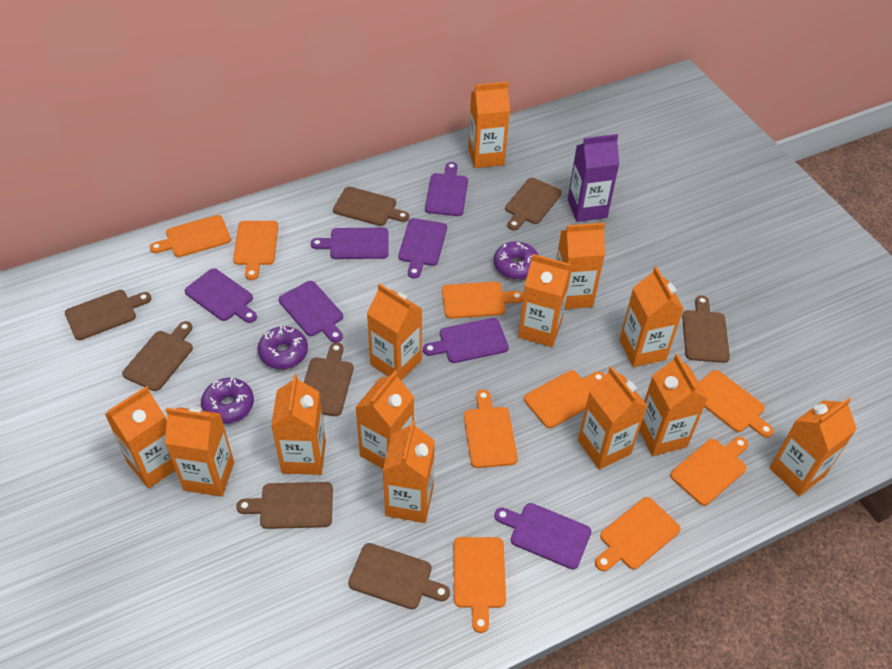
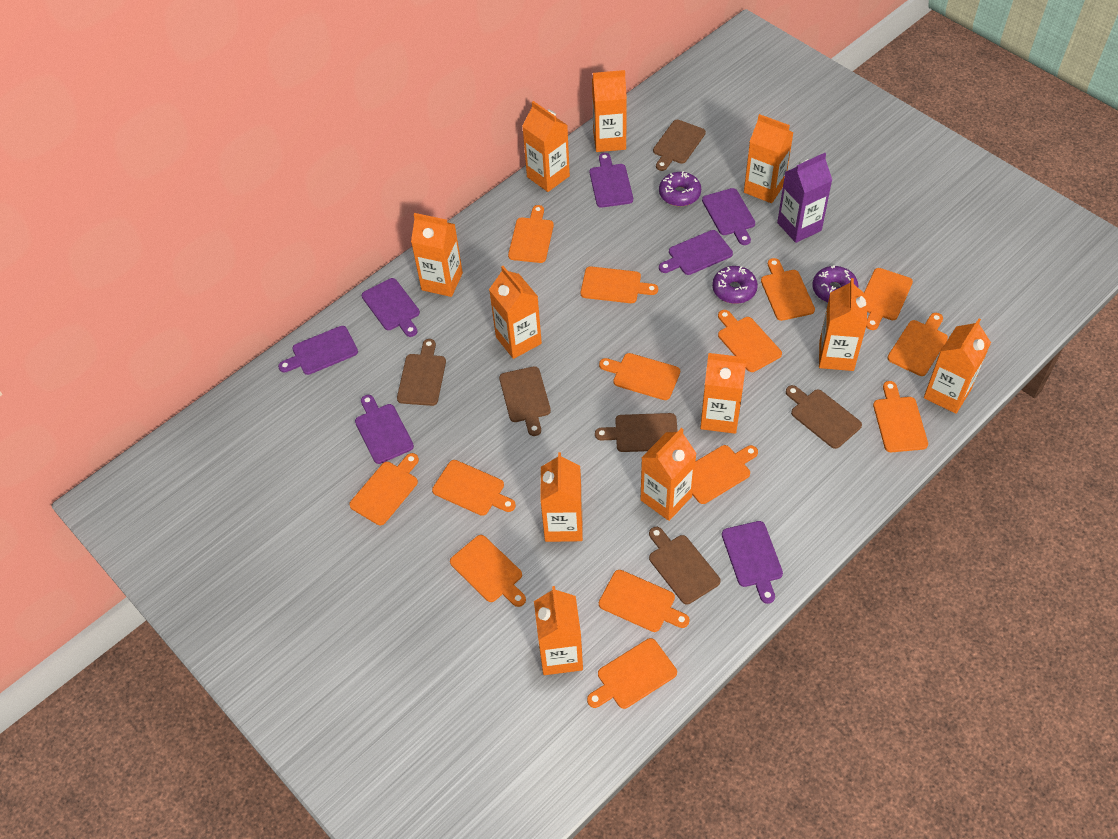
brown cutting board: [65,290,152,340] [122,321,193,391] [236,482,333,529] [304,342,354,416] [333,187,409,226] [348,543,450,609] [505,178,562,230] [682,295,730,363] = 8 -> [397,339,446,406] [499,366,551,436] [595,413,678,452] [649,527,720,604] [653,120,706,171] [786,385,862,449] = 6
orange carton: [105,386,175,488] [165,406,234,497] [271,374,326,475] [355,370,414,469] [367,283,422,381] [382,420,435,523] [468,82,510,168] [518,254,572,347] [556,223,605,309] [578,366,647,470] [619,266,684,367] [639,354,708,456] [770,398,857,496] = 13 -> [411,213,463,297] [489,266,542,359] [522,101,570,192] [534,586,583,675] [540,452,583,542] [592,70,627,152] [641,428,697,521] [700,353,747,434] [744,114,794,203] [819,278,867,371] [924,319,991,414] = 11
orange cutting board: [150,215,231,257] [233,221,278,280] [442,282,523,319] [454,537,506,633] [464,390,518,468] [524,370,605,428] [595,497,681,571] [670,437,748,506] [699,370,774,438] = 9 -> [349,453,419,525] [432,460,516,516] [450,535,526,607] [508,205,554,263] [581,267,658,303] [587,638,677,709] [599,353,680,400] [599,570,690,632] [692,445,758,504] [718,310,782,372] [761,258,815,321] [864,268,913,330] [873,381,928,452] [888,313,948,376] = 14

